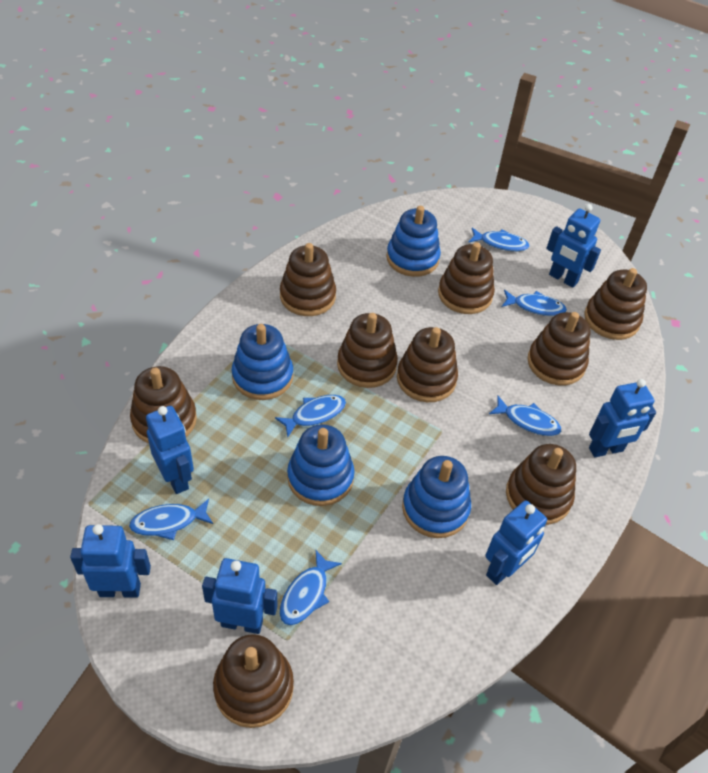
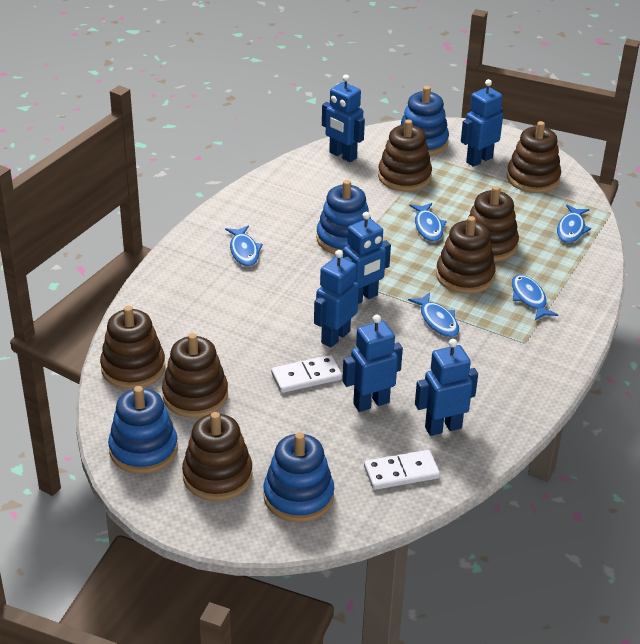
blue fish: [129,499,213,540] [275,395,346,437] [280,550,342,625] [468,228,529,251] [489,396,561,436] [502,290,567,316] = 6 -> [225,226,263,266] [408,292,459,337] [409,203,447,242] [511,275,558,320] [557,205,591,243] = 5
brown stacking toy: [130,366,197,444] [213,634,294,728] [280,243,336,316] [337,313,398,388] [397,327,458,402] [438,242,495,314] [506,444,576,525] [528,312,590,385] [584,268,647,340] = 9 -> [100,306,166,389] [162,333,228,418] [182,412,253,501] [378,119,432,192] [436,216,496,294] [468,186,519,262] [507,121,561,193] = 7
white domino: none = 0 -> [271,355,342,393] [364,450,440,490] = 2

